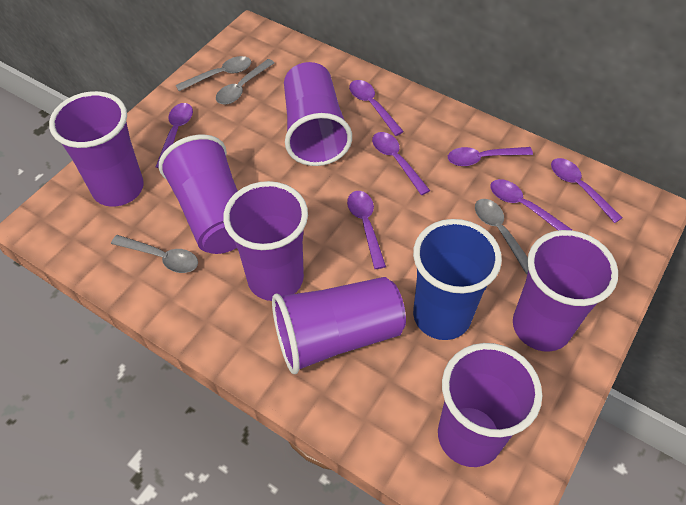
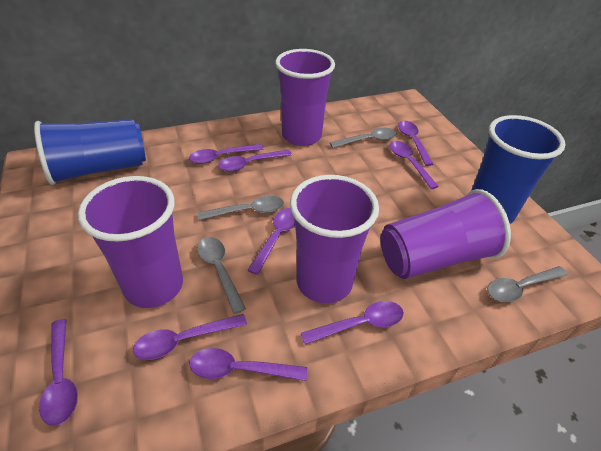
blue cup: [413,219,502,340] = 1 -> [34,119,146,185] [471,115,566,224] = 2
purple cup: [49,91,144,207] [159,135,238,254] [223,181,308,301] [272,277,406,374] [284,62,352,166] [438,343,542,467] [513,230,618,352] = 7 -> [78,176,183,308] [275,49,335,146] [290,175,379,303] [381,189,511,279] = 4
purple spoon: [156,103,193,168] [347,191,386,269] [349,80,404,136] [372,132,430,195] [448,147,533,166] [490,179,572,231] [551,158,622,223] = 7 -> [39,319,78,426] [133,314,247,360] [189,144,264,164] [189,348,307,381] [218,149,292,171] [247,208,295,275] [301,301,404,345] [390,141,439,189] [398,121,434,166] = 9

